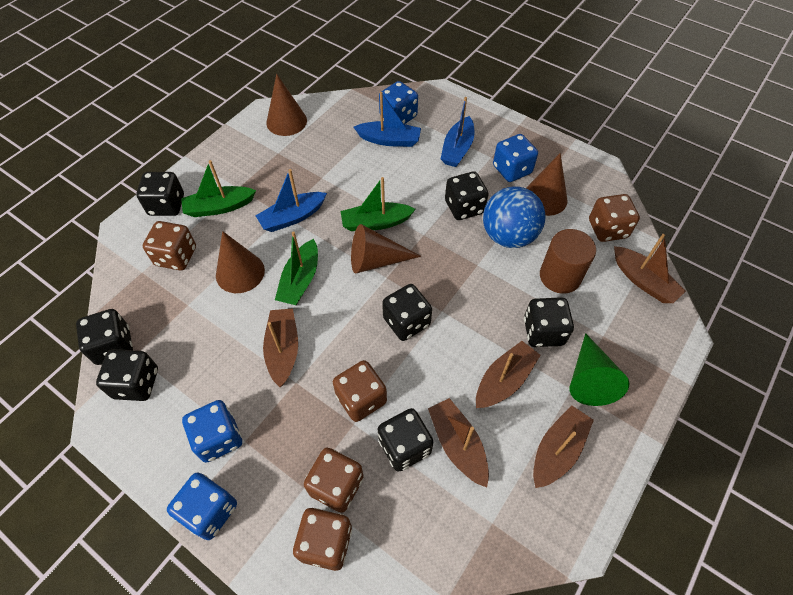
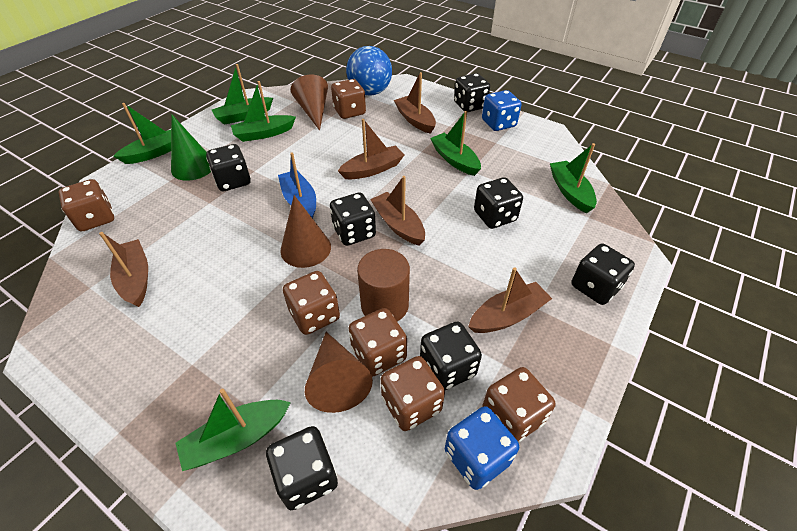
blue boat: [256,169,327,232] [353,92,421,147] [441,97,474,167] = 3 -> [278,152,316,218] = 1
blue dice: [167,473,237,540] [182,400,242,463] [379,81,418,124] [493,134,538,182] = 4 -> [445,406,519,490] [482,90,522,131] = 2
brown cone: [216,231,265,293] [267,74,307,136] [351,224,421,273] [526,153,567,216] = 4 -> [280,195,331,268] [291,75,328,131] [305,332,373,413] = 3
brown dice: [143,221,196,270] [293,508,352,571] [304,448,364,513] [333,360,387,422] [589,194,640,242] = 5 -> [59,179,114,232] [283,271,340,335] [331,79,366,119] [349,308,407,377] [381,356,445,431] [482,367,556,442] = 6
green boat: [181,160,256,217] [275,231,318,305] [341,177,416,231] = 3 -> [113,103,171,164] [176,389,291,471] [212,64,273,125] [231,81,296,142] [430,111,481,176] [550,143,597,213] = 6

